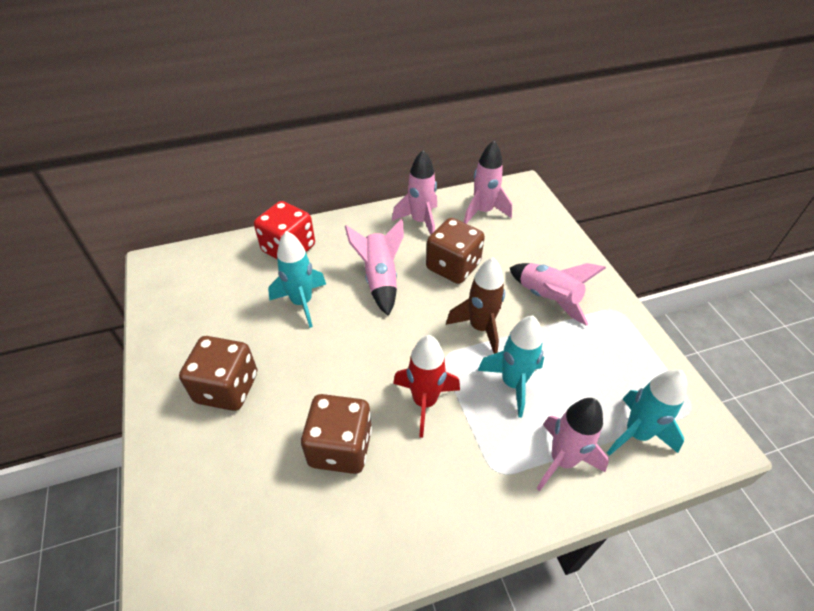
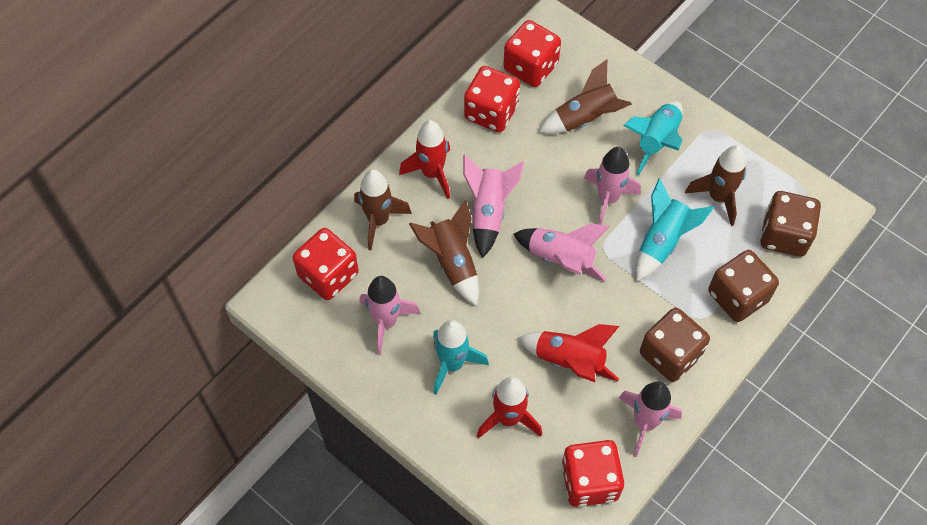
brown rocket: [446,257,505,354] = 1 -> [354,169,412,250] [409,200,479,306] [538,59,632,134] [685,145,746,226] = 4
red dice: [254,201,315,259] = 1 -> [293,228,359,300] [464,66,520,132] [503,20,561,87] [562,440,624,507] = 4
red rocket: [393,335,460,438] = 1 -> [399,120,450,199] [477,377,542,439] [517,324,619,382] = 3

